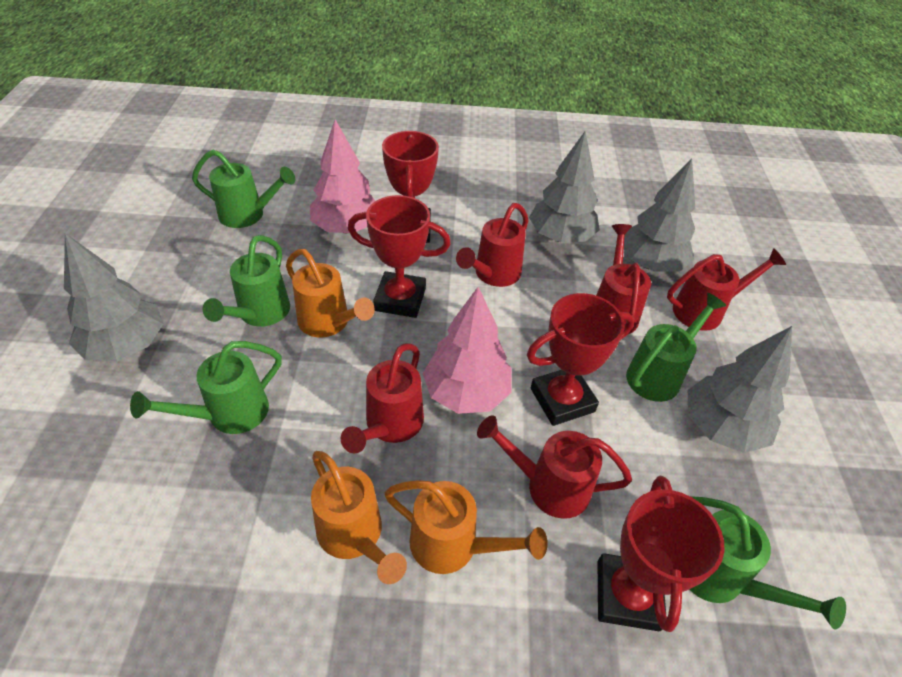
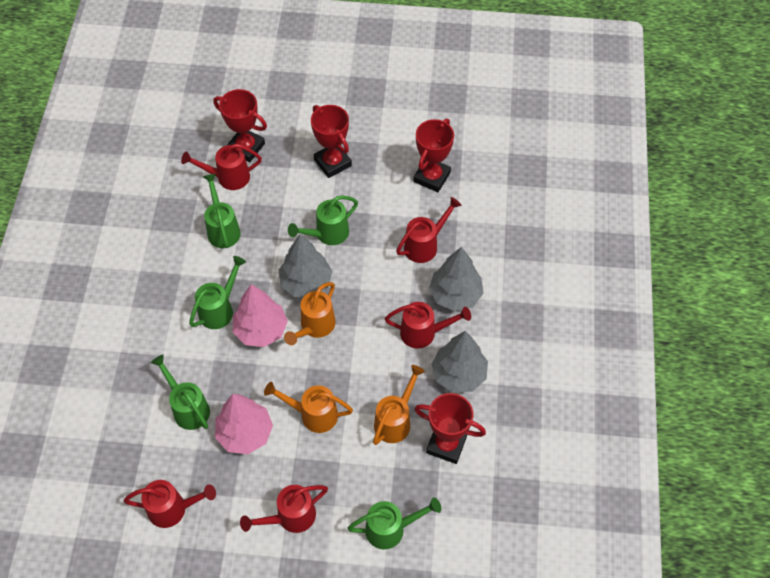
grey tree: [64,233,163,361] [529,131,600,243] [624,158,695,271] [688,326,792,453] = 4 -> [279,234,332,297] [429,247,484,311] [431,331,488,393] = 3

